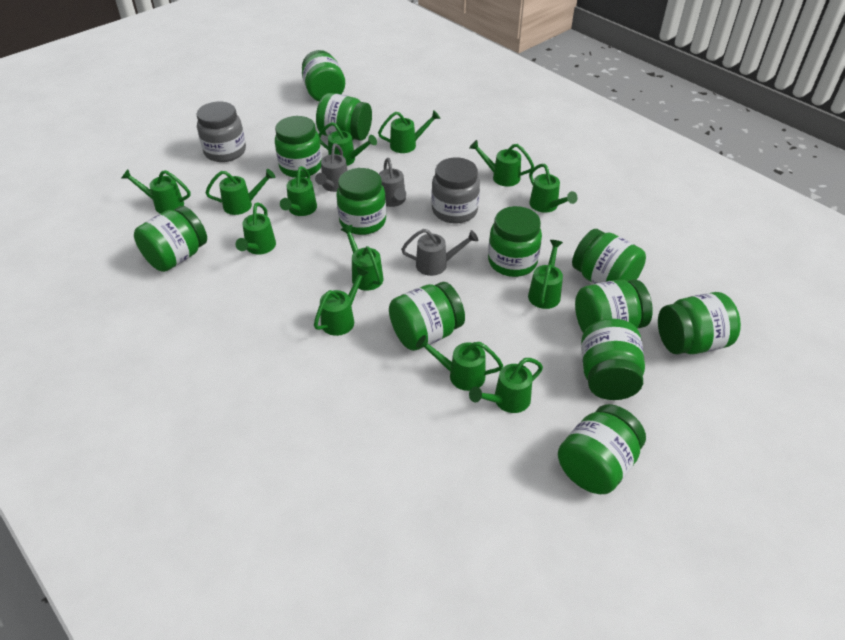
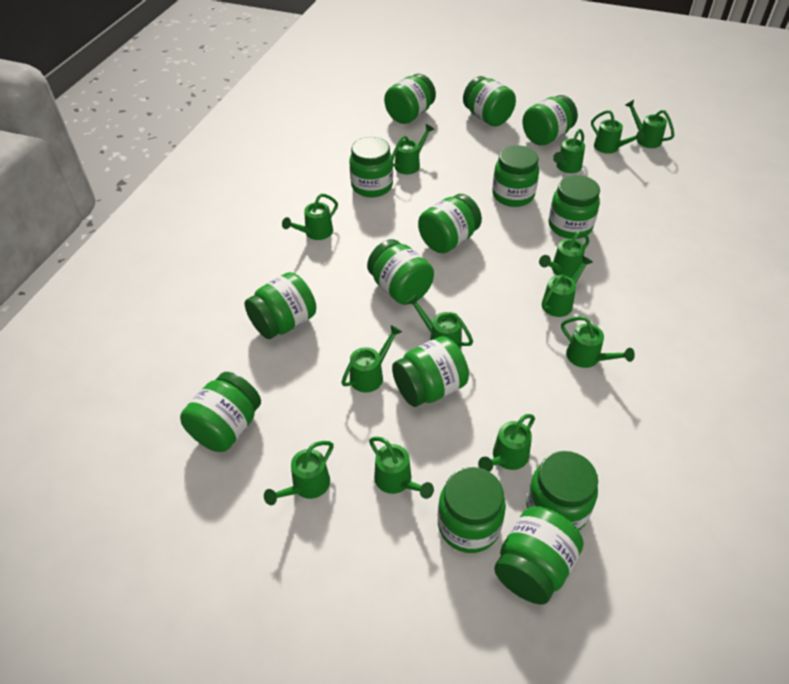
green jar: [134,206,207,272] [275,116,322,178] [302,50,345,102] [316,93,372,141] [336,168,386,235] [389,282,465,351] [488,206,542,277] [558,404,646,494] [572,229,646,284] [575,279,653,333] [581,319,645,400] [658,292,741,354] = 12 -> [180,372,261,452] [245,272,316,339] [350,137,393,197] [367,239,434,305] [384,74,436,124] [392,336,469,407] [418,194,482,253] [438,467,506,553] [463,76,516,126] [492,145,539,207] [494,506,583,604] [522,95,578,146] [526,451,598,530] [549,175,600,239] = 14
grey jar: [196,102,246,162] [431,157,480,224] = 2 -> none = 0
grey watering can: [315,143,348,192] [379,158,406,207] [401,229,478,276] = 3 -> none = 0

